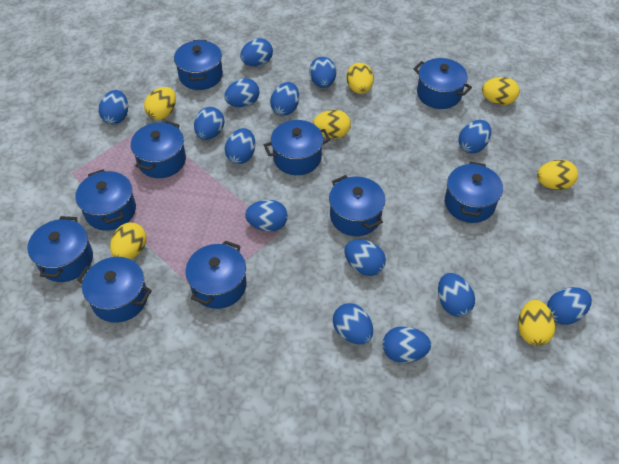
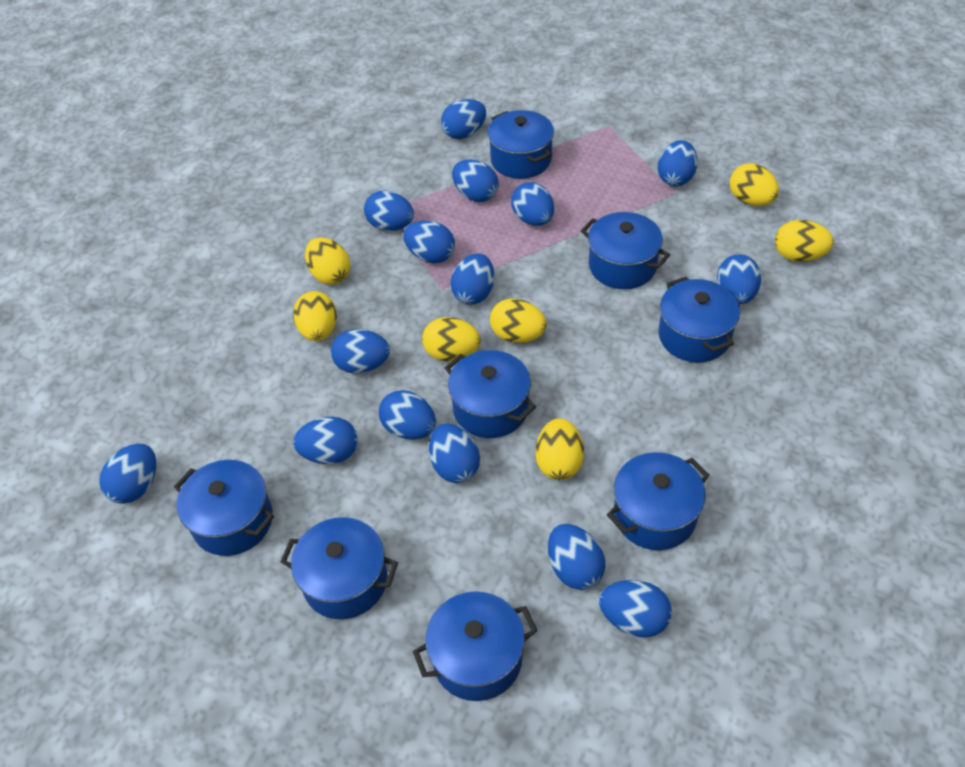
blue egg: [99,90,128,125] [194,107,224,140] [224,78,260,107] [225,128,255,164] [240,38,273,66] [245,200,288,232] [270,82,299,116] [309,57,336,88] [333,303,373,344] [344,239,386,276] [382,326,431,363] [438,273,475,316] [458,120,491,153] [547,287,592,325] = 14 -> [99,444,156,504] [293,417,358,464] [331,329,390,374] [364,190,414,231] [379,390,436,440] [403,221,455,263] [429,423,480,483] [441,99,486,139] [451,253,494,305] [452,159,499,202] [511,182,554,226] [548,524,605,590] [599,580,672,638] [658,140,698,186] [717,254,761,304] = 15
blue pot: [28,216,93,282] [75,169,136,231] [77,257,152,323] [131,121,186,178] [174,40,223,90] [186,241,247,309] [264,120,330,175] [329,175,385,236] [413,58,472,109] [445,161,503,223] = 10 -> [174,460,274,556] [280,517,398,619] [413,591,537,701] [445,350,536,438] [487,110,554,179] [581,212,670,289] [607,452,709,550] [658,277,740,363] = 8

